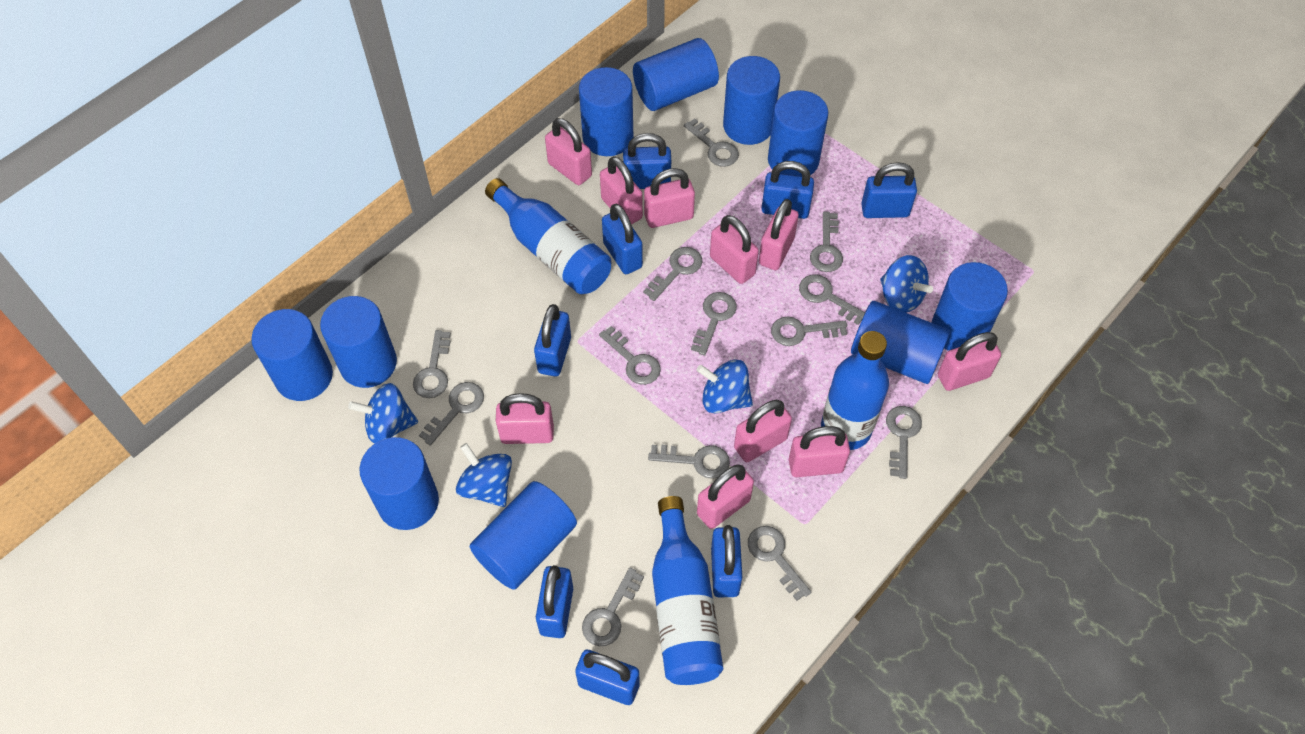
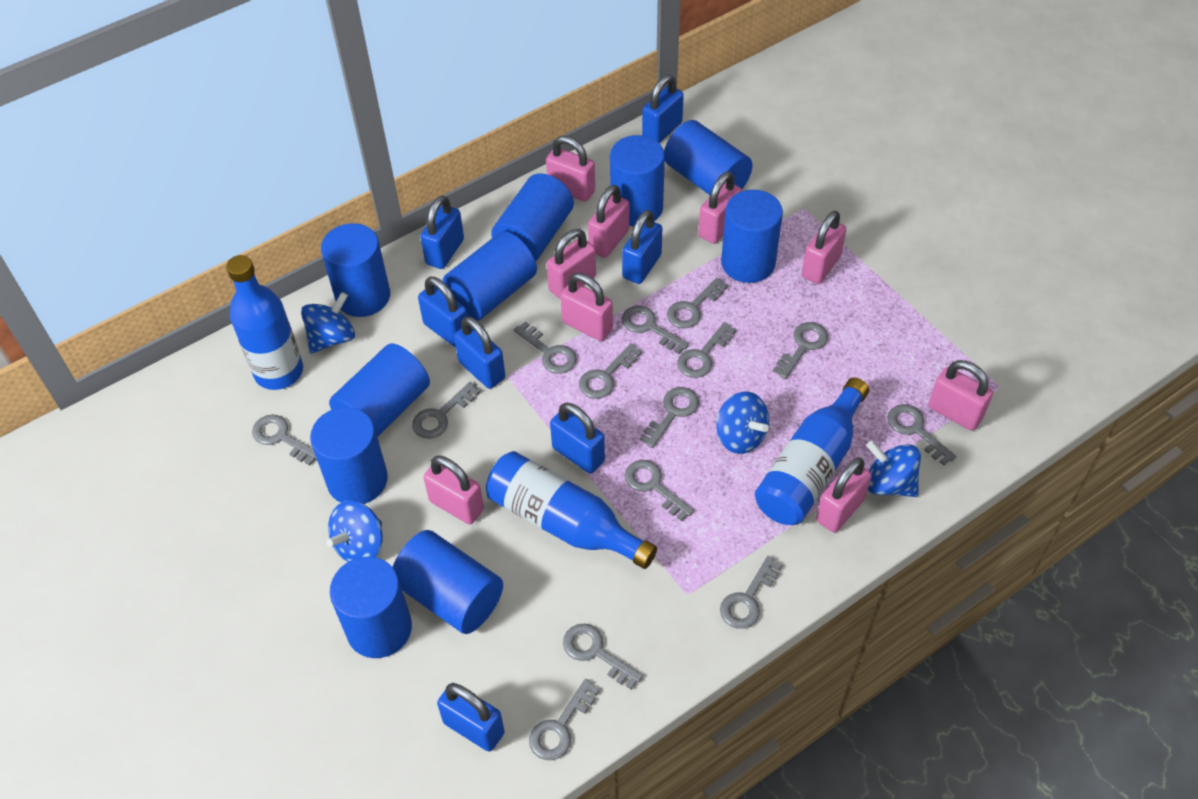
blue padlock: [534,304,571,377] [536,565,573,638] [575,649,640,705] [602,204,643,274] [623,133,671,189] [711,525,742,597] [761,161,814,219] [861,162,917,218] = 8 -> [418,277,468,347] [420,195,464,269] [437,683,505,752] [454,316,505,389] [550,403,605,474] [622,210,662,284] [642,75,684,143] = 7
grey key: [413,330,451,398] [419,382,484,446] [582,567,644,646] [599,326,661,385] [643,247,702,301] [648,445,730,479] [684,118,739,167] [691,292,737,356] [748,526,811,601] [771,317,847,346] [799,274,865,325] [810,211,843,272] [886,406,922,479] = 13 -> [252,415,317,466] [412,382,480,439] [514,321,577,374] [529,679,600,760] [563,624,643,689] [579,343,642,399] [622,305,689,354] [625,460,694,521] [640,387,699,448] [667,278,728,329] [677,322,736,378] [720,556,782,629] [773,322,828,379] [888,404,957,466] = 14
pink padlock: [496,393,554,444] [545,118,592,185] [600,156,643,225] [644,168,695,228] [697,465,754,529] [710,215,759,284] [734,400,792,462] [759,199,799,270] [789,426,850,477] [938,332,1001,391] = 10 -> [423,456,484,524] [546,136,595,202] [547,229,596,299] [560,273,613,341] [588,185,629,258] [698,172,742,244] [802,210,847,284] [816,458,872,532] [928,360,993,431] = 9

